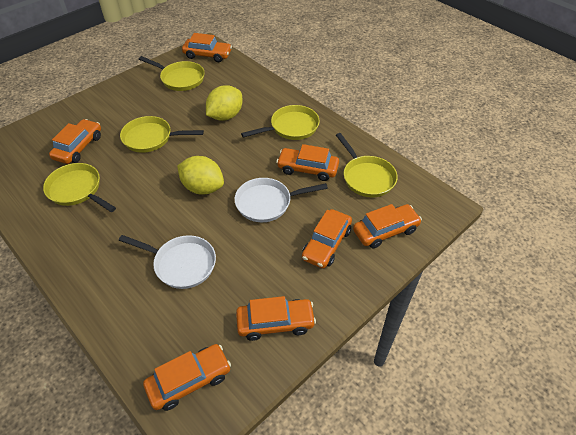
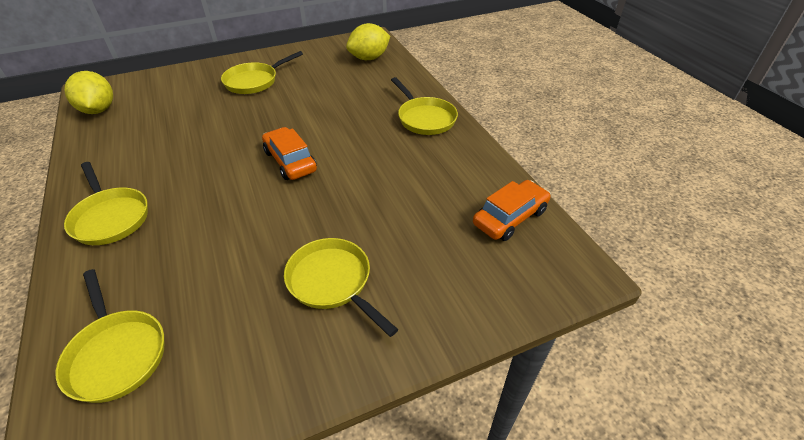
orange car: [49,119,101,164] [143,344,231,411] [182,33,232,62] [236,296,316,341] [276,144,339,181] [302,209,352,268] [353,204,422,248] = 7 -> [262,127,317,180] [473,180,551,241] = 2
white pan: [119,235,216,289] [234,178,328,222] = 2 -> none = 0

